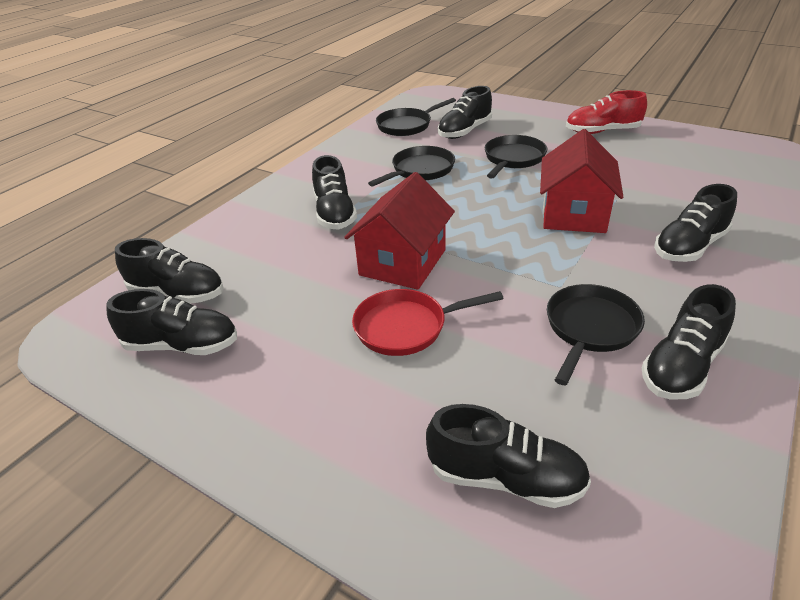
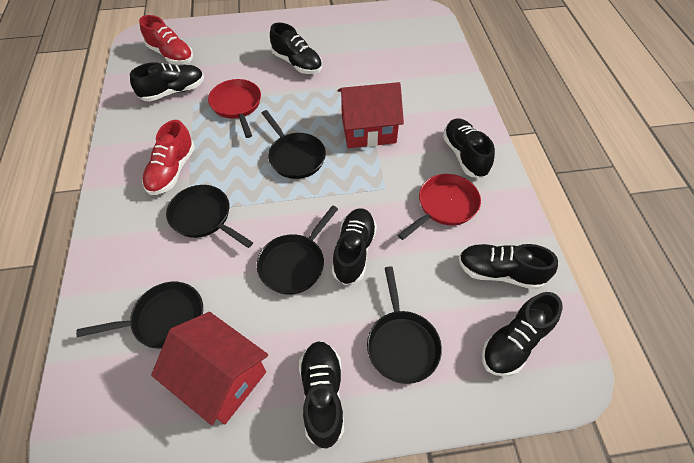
black pan: [368,146,455,186] [376,98,456,136] [485,135,547,179] [547,284,645,385] = 4 -> [76,282,203,349] [166,185,253,248] [257,205,338,295] [262,110,326,179] [367,266,442,384] = 5
red pan: [352,289,504,356] = 1 -> [208,79,261,138] [398,174,481,240] = 2
red shoe: [566,90,647,134] = 1 -> [139,15,193,65] [142,120,195,195] = 2

